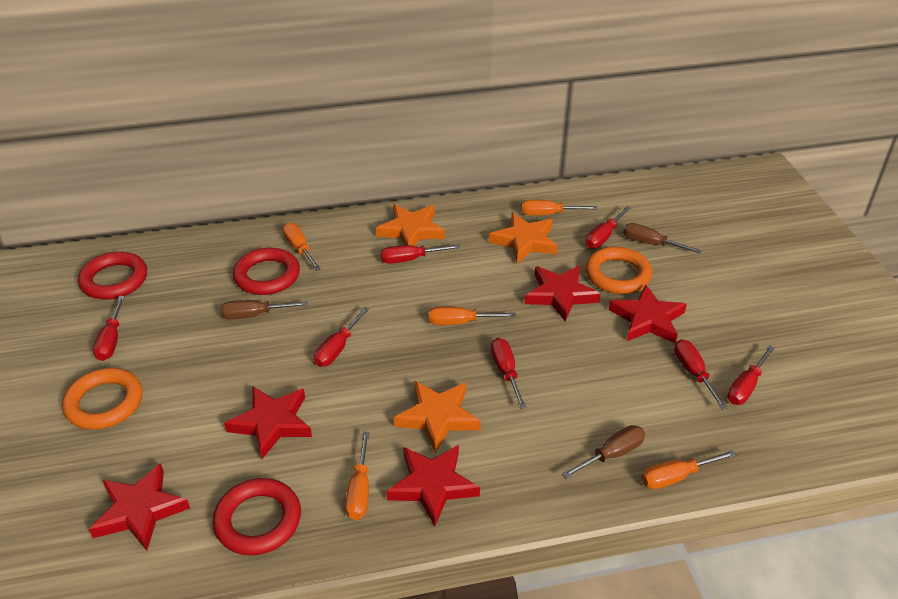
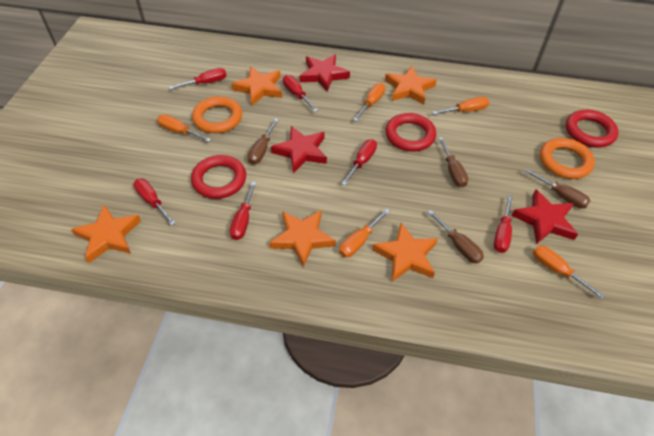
brown screwdriver: [220,300,308,320] [562,425,645,479] [623,223,702,253] = 3 -> [247,118,279,165] [428,210,484,264] [438,137,468,187] [524,169,590,209] = 4
orange star: [376,204,445,246] [394,381,481,453] [489,213,558,264] = 3 -> [71,205,141,263] [231,66,282,106] [269,210,336,268] [372,223,438,282] [385,66,437,105] = 5
red screwdriver: [93,296,125,361] [314,307,369,367] [381,244,460,264] [491,338,526,409] [586,206,631,248] [674,339,728,410] [727,345,775,405] = 7 -> [133,179,175,226] [169,68,227,89] [229,182,256,240] [283,75,318,112] [342,139,377,186] [494,195,513,253] = 6
red star: [89,463,190,551] [224,386,312,459] [386,445,480,527] [525,266,601,322] [609,284,687,343] = 5 -> [271,126,327,173] [300,54,350,92] [511,190,578,244] = 3

